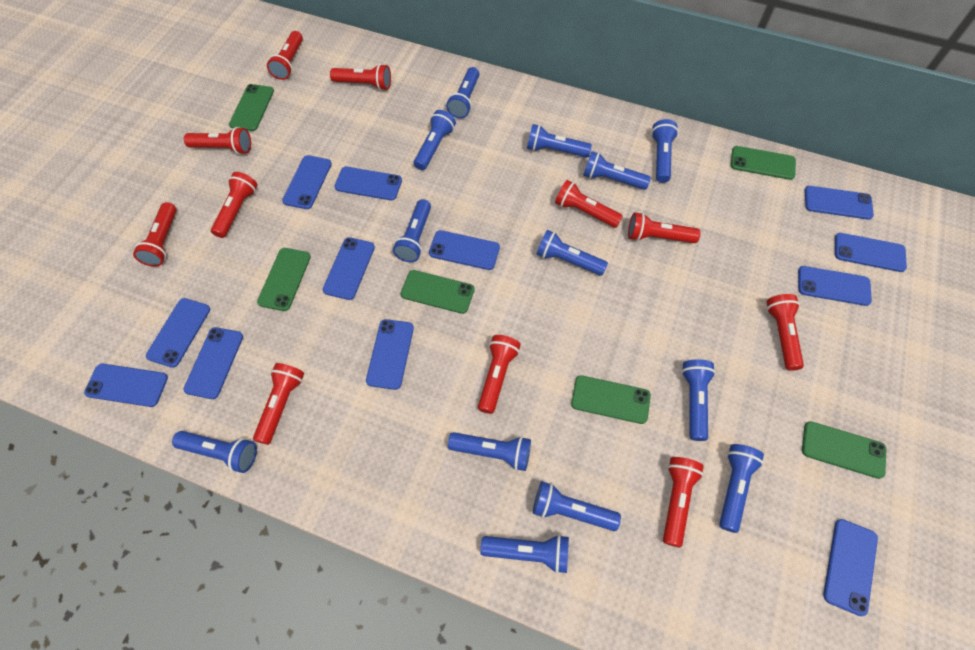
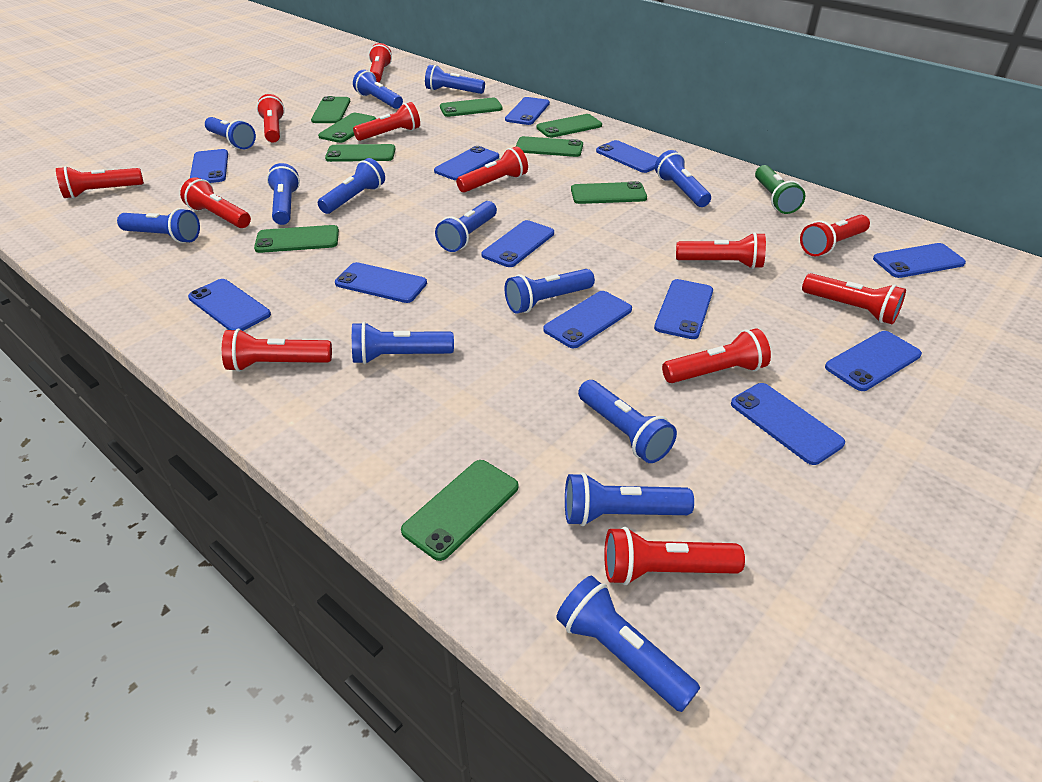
green flashlight: none = 0 -> [755,165,805,214] = 1
green phone: [229,84,274,131] [257,248,311,311] [401,270,475,314] [571,375,651,424] [731,146,796,180] [802,421,887,479] = 6 -> [254,225,339,253] [311,96,350,123] [318,113,376,143] [325,144,395,162] [401,460,519,561] [440,98,503,117] [515,136,583,157] [536,114,602,138] [571,181,647,204] = 9
red flashlight: [133,202,177,267] [184,127,251,155] [211,172,257,238] [253,363,304,445] [267,31,303,80] [330,64,391,91] [478,335,521,414] [555,180,623,228] [628,212,700,243] [663,457,704,548] [766,294,804,371] = 11 -> [56,166,144,199] [180,177,251,228] [222,329,332,372] [257,94,285,143] [353,102,420,141] [369,43,392,82] [456,147,528,193] [604,527,745,585] [662,328,771,383] [676,232,766,269] [800,215,870,256] [802,273,906,325] = 12

